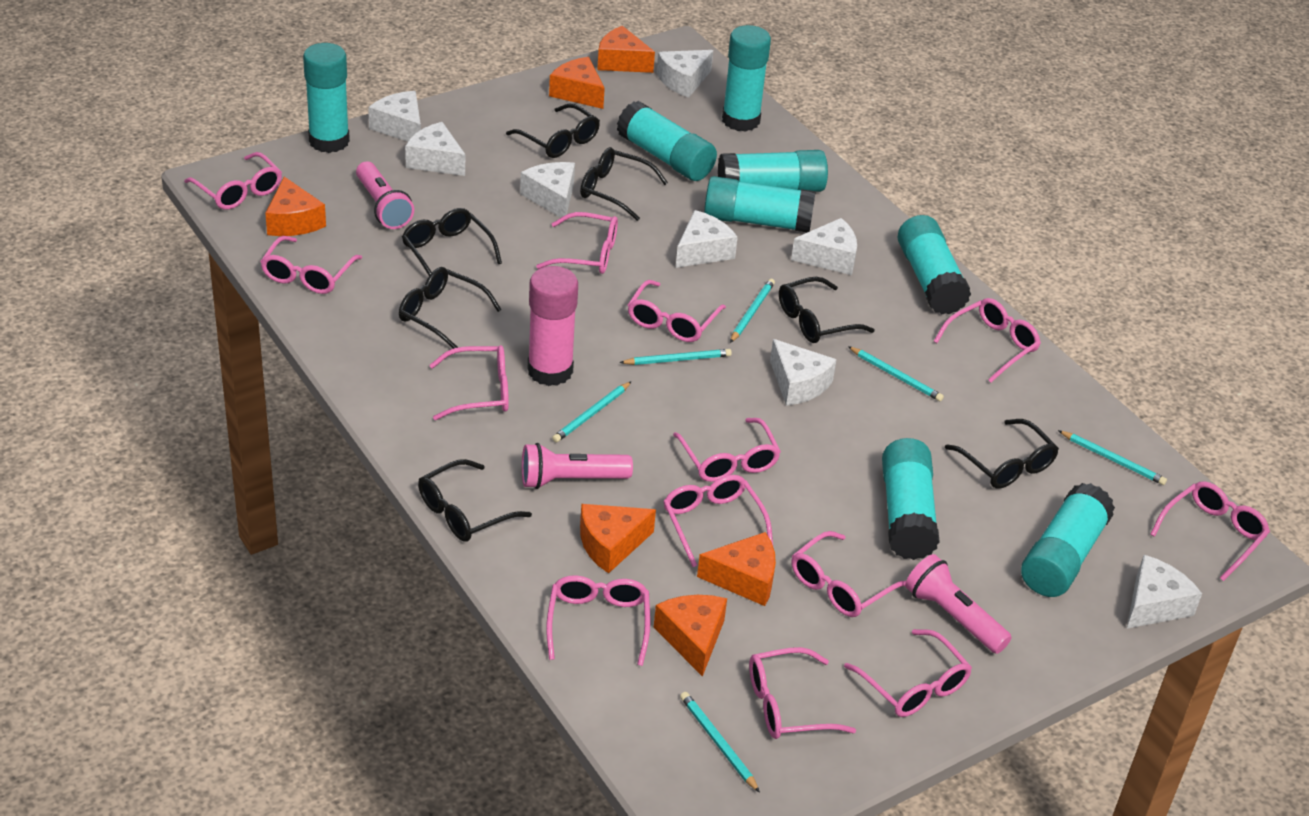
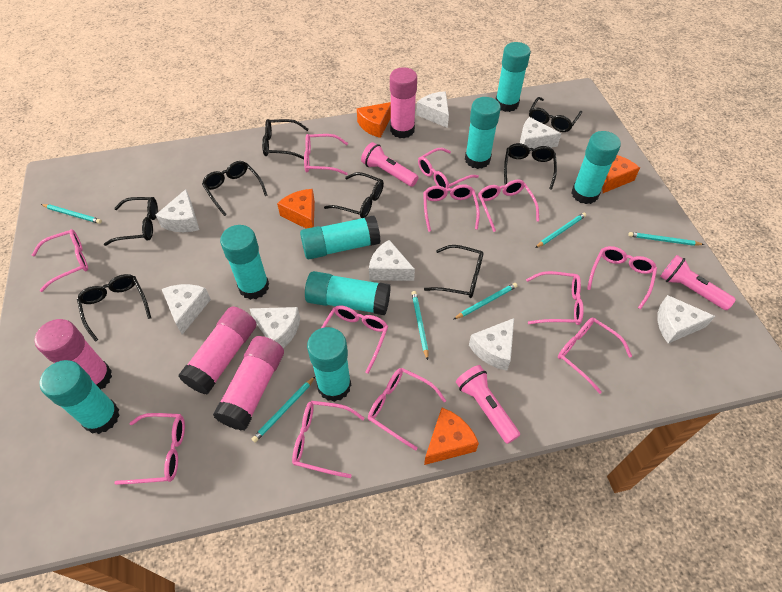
black glasses: [399,267,502,349] [402,208,502,276] [418,459,532,542] [506,104,600,158] [580,147,668,221] [779,277,874,343] [945,419,1059,489] = 7 -> [77,274,151,342] [104,197,158,246] [202,161,267,216] [262,119,309,159] [324,172,384,218] [424,245,483,298] [504,143,557,190] [529,97,582,132] = 8
orange cheese: [265,177,326,236] [549,57,605,109] [580,504,656,573] [597,26,655,73] [654,595,727,677] [697,532,776,606] = 6 -> [277,189,315,229] [357,102,391,138] [424,408,479,465] [602,155,640,193] = 4
pink glasses: [184,152,282,210] [260,236,362,294] [430,345,509,420] [536,212,618,274] [546,575,650,666] [628,280,726,342] [663,475,773,567] [673,418,781,482] [749,647,856,739] [791,531,906,617] [844,629,972,717] [934,298,1041,382] [1150,481,1270,581] = 13 -> [32,229,88,292] [114,413,185,485] [292,401,365,478] [304,134,348,175] [321,305,388,374] [368,368,446,451] [418,148,479,189] [423,184,480,232] [478,179,539,232] [526,271,584,325] [558,317,632,394] [587,246,657,309] = 12
pink glue stick: [528,266,578,386] = 1 -> [34,319,112,389] [178,307,256,395] [213,336,284,430] [390,67,417,139] = 4

